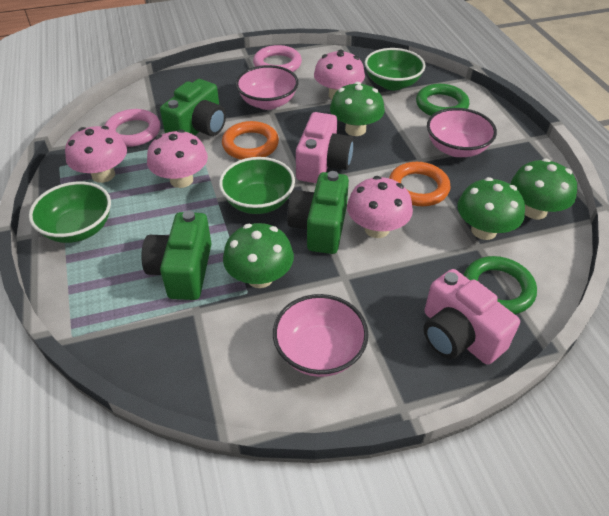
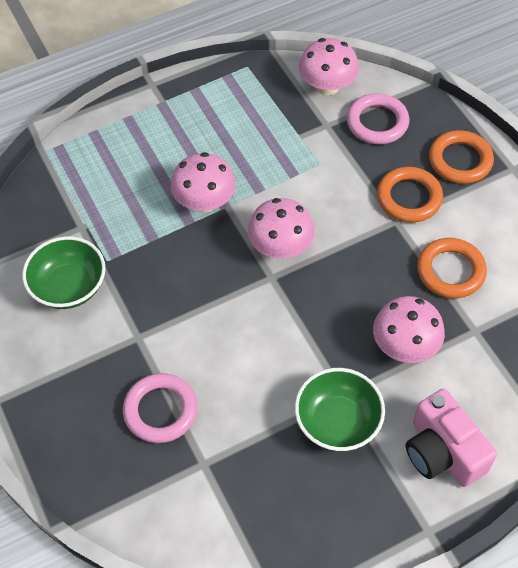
green bowl: [29,181,111,243] [219,157,295,214] [365,48,425,90] = 3 -> [22,236,105,309] [295,368,385,451] = 2
green camera: [141,211,212,300] [160,79,226,136] [287,171,349,254] = 3 -> none = 0
green mushroom: [223,223,294,288] [330,82,385,136] [458,177,525,240] [511,158,577,220] = 4 -> none = 0
green ring: [416,84,469,116] [464,256,537,314] = 2 -> none = 0
orange ring: [222,121,279,160] [389,162,451,206] = 2 -> [377,167,443,222] [417,238,487,298] [429,130,494,184] = 3
pink bowl: [236,65,299,110] [273,294,369,377] [427,108,497,157] = 3 -> none = 0
pink camera: [296,112,354,183] [423,269,520,365] = 2 -> [406,389,497,487] = 1

